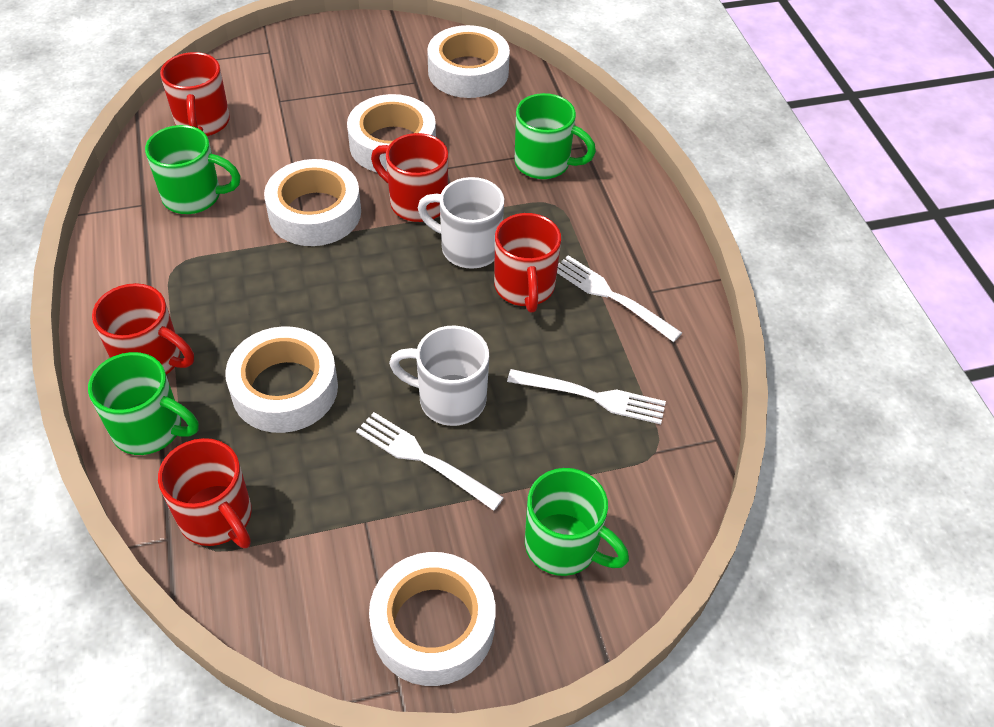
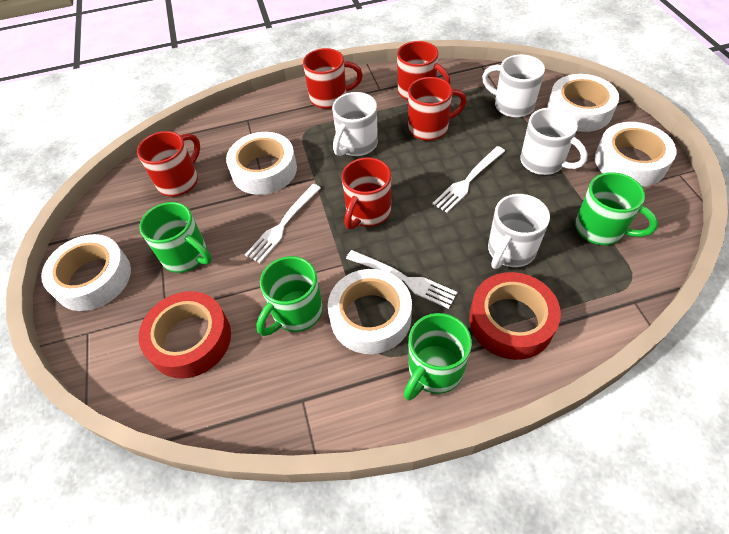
red tape: none = 0 -> [139,291,231,379] [469,272,561,360] = 2
white mug: [389,326,489,426] [418,177,504,269] = 2 -> [332,92,378,156] [482,54,545,118] [488,194,550,269] [520,108,588,175] = 4

